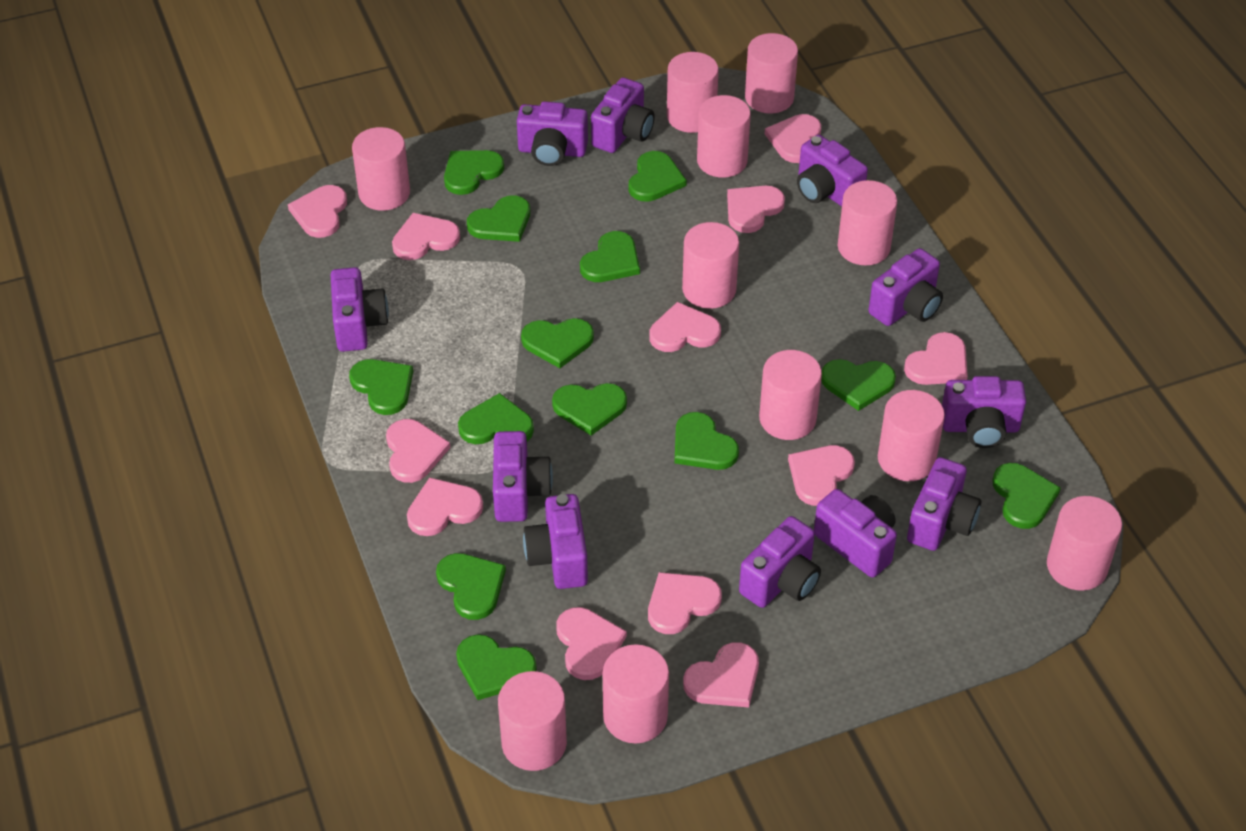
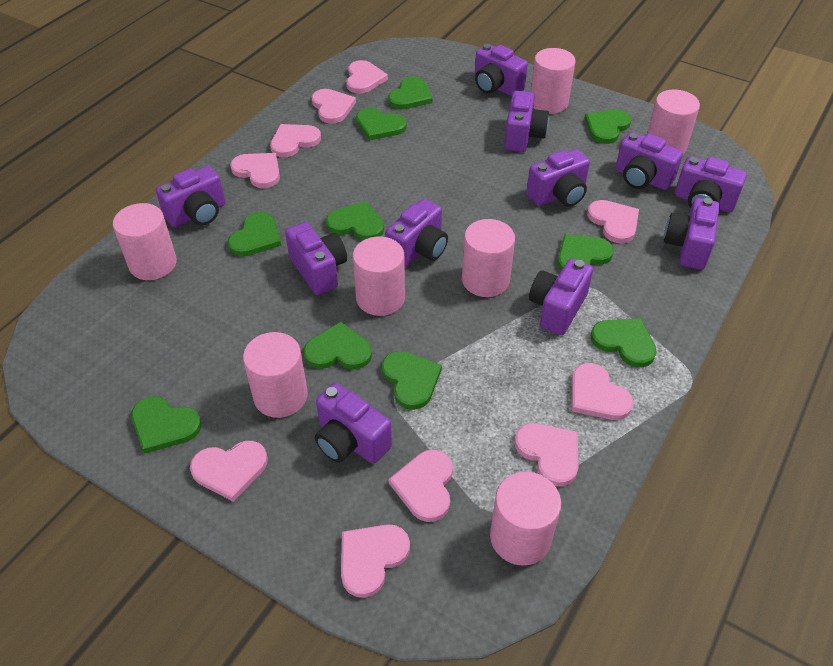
green heart: [349,359,413,415] [436,553,506,620] [444,150,504,195] [456,634,537,700] [458,393,534,444] [467,195,530,242] [521,318,594,368] [552,383,627,436] [580,231,640,282] [629,151,687,202] [674,412,739,470] [821,359,896,411] [992,463,1061,529] = 13 -> [131,396,201,454] [228,212,281,257] [303,322,372,369] [326,201,384,240] [356,108,407,141] [382,351,442,410] [388,76,433,109] [558,234,614,271] [584,109,631,144] [591,318,657,367] = 10
pink cylinder: [352,127,410,211] [498,671,567,771] [603,644,669,744] [667,52,719,133] [682,222,739,309] [697,95,751,178] [745,33,798,114] [759,350,822,440] [838,180,897,266] [878,390,945,481] [1047,496,1122,591] = 11 -> [113,203,177,280] [243,332,308,418] [353,236,405,316] [462,219,515,297] [490,472,561,565] [531,48,575,114] [647,90,700,154] = 7
pink heart: [288,185,347,238] [386,419,450,483] [392,213,460,260] [407,477,483,536] [556,607,627,680] [648,572,722,634] [649,302,721,352] [683,642,759,708] [727,186,785,233] [765,114,821,163] [788,445,855,506] [904,332,968,385] = 12 -> [190,441,268,502] [230,153,280,188] [270,124,321,157] [312,89,356,124] [341,524,410,598] [346,60,388,94] [389,450,453,522] [515,423,579,487] [572,363,634,420] [587,200,639,244] = 10

